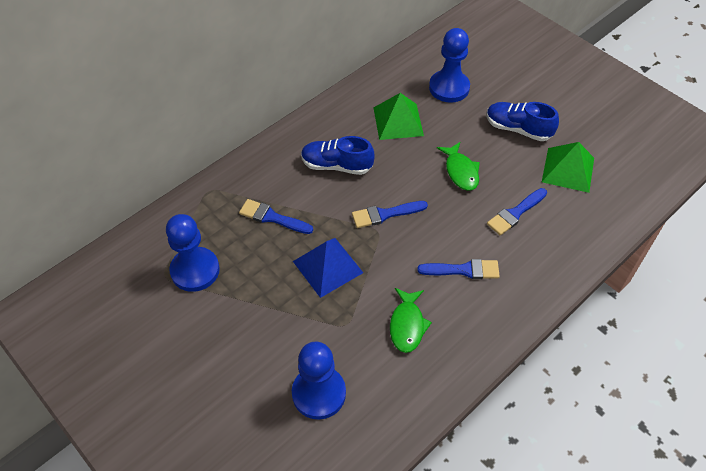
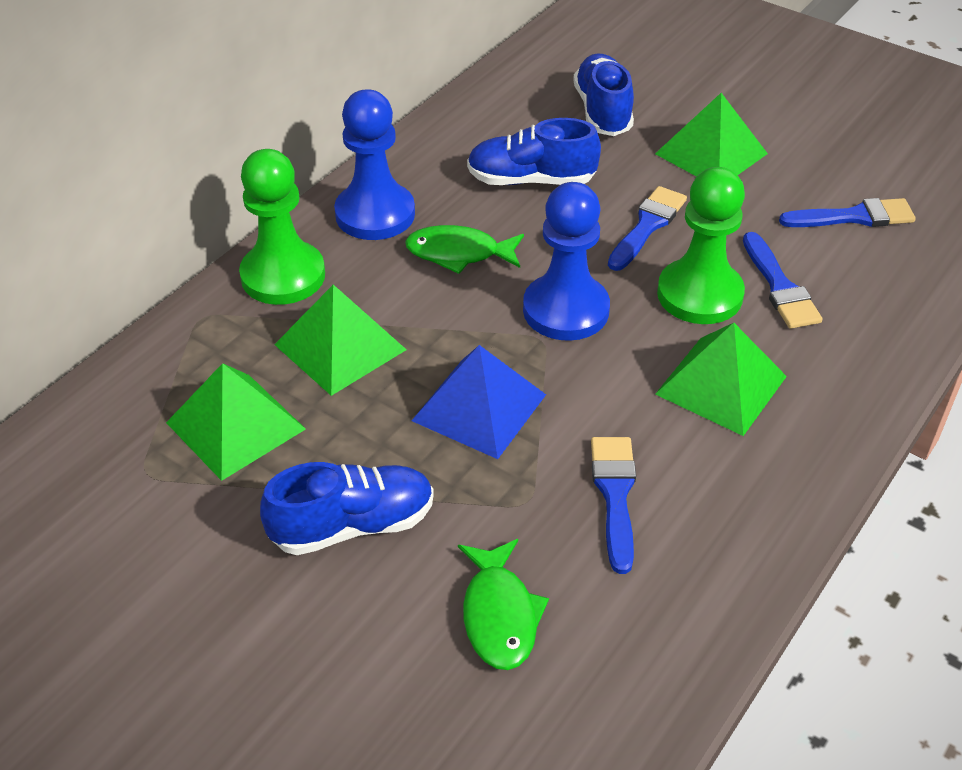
blue pawn: [166,214,220,292] [292,341,346,420] [429,28,470,103] = 3 -> [334,89,415,240] [523,182,610,341] = 2
blue shoe: [301,136,375,175] [486,102,559,141] = 2 -> [260,462,434,555] [467,118,601,185] [573,53,634,136] = 3
green pawn: none = 0 -> [239,149,325,305] [657,167,745,324] = 2
green pyramid: [373,93,424,140] [542,142,594,193] = 2 -> [166,363,306,481] [274,285,407,396] [655,93,768,177] [655,323,787,436] = 4

